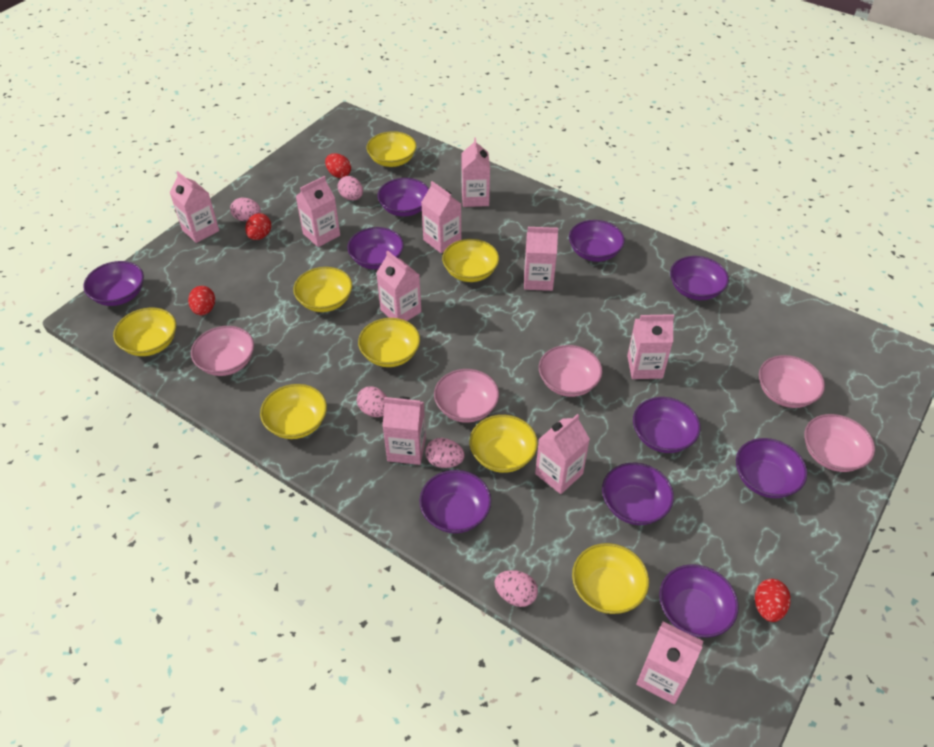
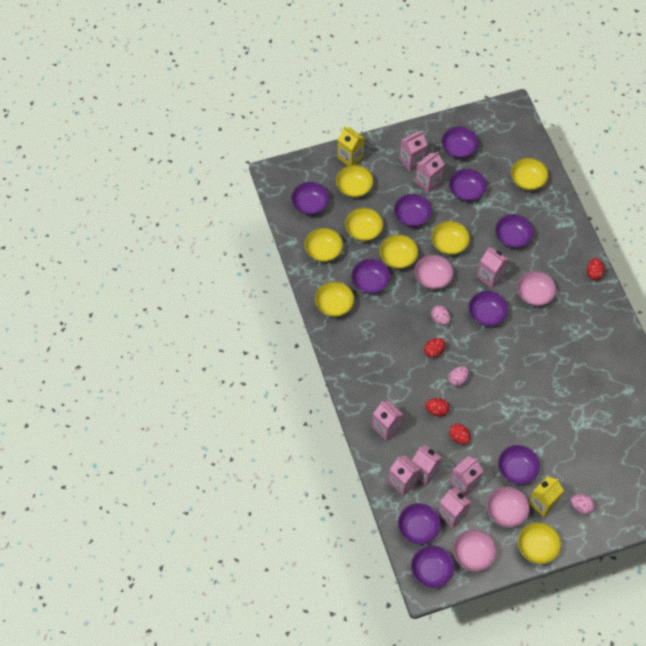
pink bowl: [191,326,254,376] [434,369,499,423] [539,345,602,397] [759,355,825,408] [804,414,875,472] = 5 -> [414,255,454,289] [453,529,496,571] [487,486,530,527] [517,271,556,306] = 4
pink carton: [169,171,219,243] [296,176,340,247] [376,251,421,321] [383,397,426,465] [421,181,461,253] [461,138,490,207] [524,227,558,291] [535,414,590,494] [627,314,674,379] [636,622,703,704] = 10 -> [372,400,403,441] [388,455,420,496] [399,131,427,172] [412,445,442,486] [415,152,444,193] [438,488,471,528] [450,456,483,496] [477,247,509,288] = 8
pink egg: [230,198,261,221] [337,176,363,200] [357,386,387,417] [425,438,465,468] [494,570,538,607] = 5 -> [431,305,451,326] [448,366,469,387] [571,494,595,514] = 3
yellow carton: none = 0 -> [338,126,364,166] [529,476,564,517] = 2

